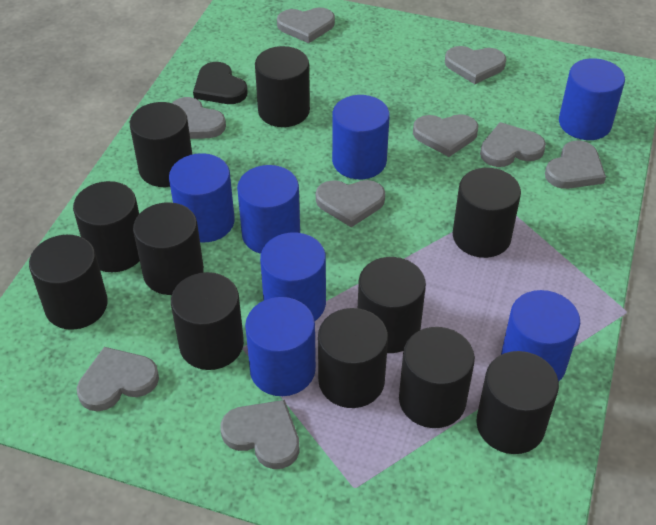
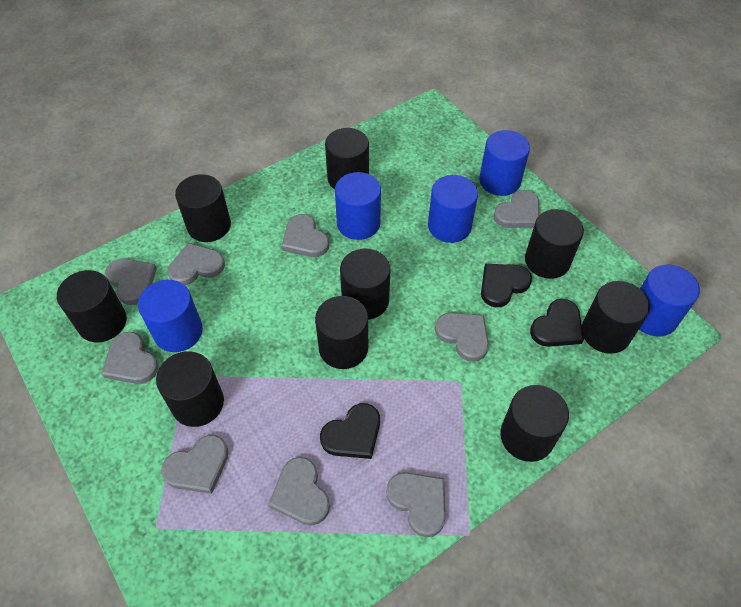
black cylinder: [29,235,108,330] [73,181,140,272] [130,102,192,187] [133,202,204,295] [171,272,244,370] [255,46,310,127] [318,308,388,408] [358,257,426,353] [399,327,475,428] [453,168,521,258] [476,351,559,454] = 11 -> [57,270,127,342] [156,351,224,427] [175,174,231,242] [315,296,368,369] [325,128,369,189] [340,249,390,320] [500,385,569,462] [525,209,584,279] [582,281,650,354] = 9
black heart: [193,62,248,104] = 1 -> [320,403,380,459] [481,264,532,307] [530,299,584,347] = 3
blue cylinder: [169,153,235,243] [237,165,300,254] [245,297,316,396] [260,233,326,321] [332,95,390,179] [501,290,580,381] [559,58,625,140] = 7 -> [138,280,203,352] [335,172,381,240] [428,175,478,243] [479,130,530,196] [639,264,700,337] = 5

